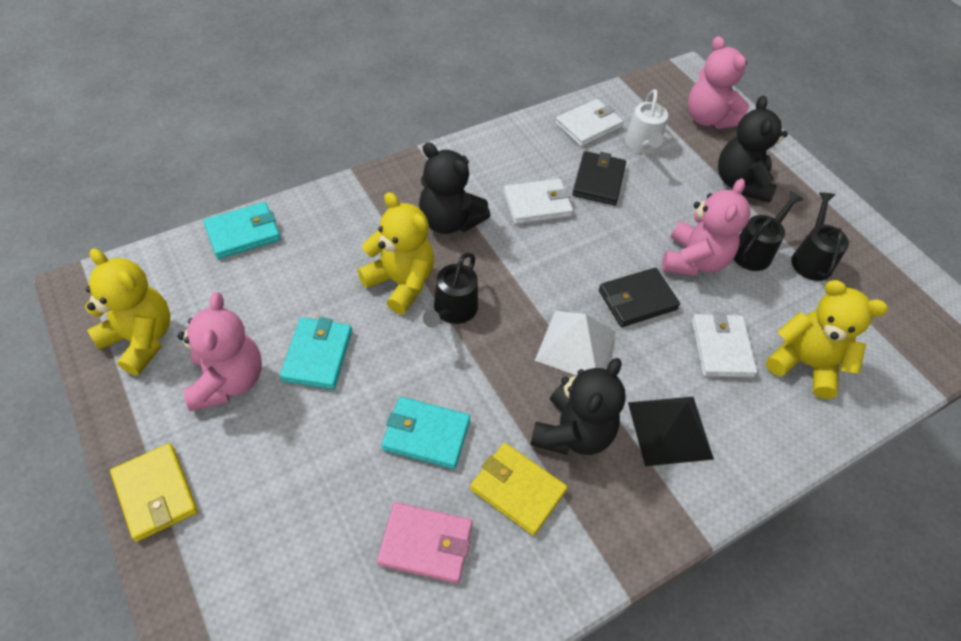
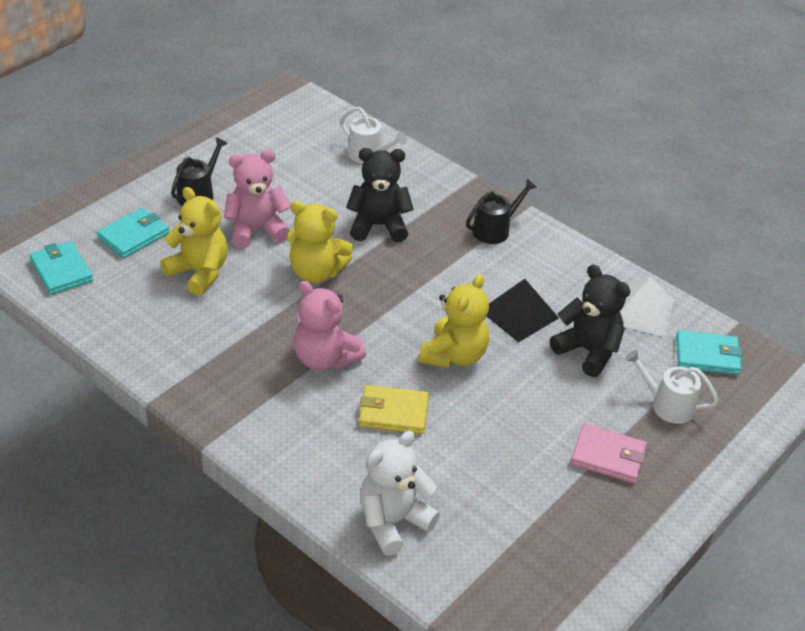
black teddy bear: [419,142,490,234] [530,358,626,455] [718,96,788,203] = 3 -> [346,148,414,242] [550,264,630,377] = 2
black wallet: [572,151,626,205] [599,268,680,327] = 2 -> none = 0
black watering can: [423,253,478,328] [734,191,803,271] [791,192,849,281] = 3 -> [171,137,228,206] [466,179,537,244] = 2
pink teddy bear: [177,292,262,411] [662,178,750,276] [688,36,749,129] = 3 -> [224,149,290,249] [294,281,366,371] = 2
white teddy bear: none = 0 -> [360,431,440,556] = 1
white wallet: [503,179,573,224] [555,99,623,147] [692,312,757,378] = 3 -> none = 0
white watering can: [625,89,668,154] = 1 -> [340,107,407,163] [625,349,718,424] = 2
yellow wallet: [110,443,198,542] [470,443,568,536] = 2 -> [359,385,429,434] = 1

